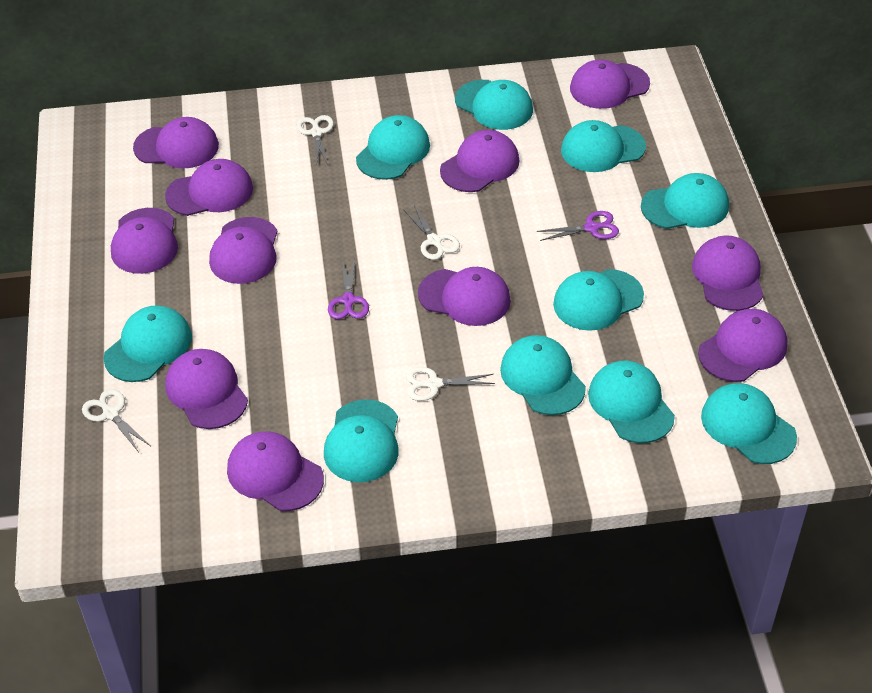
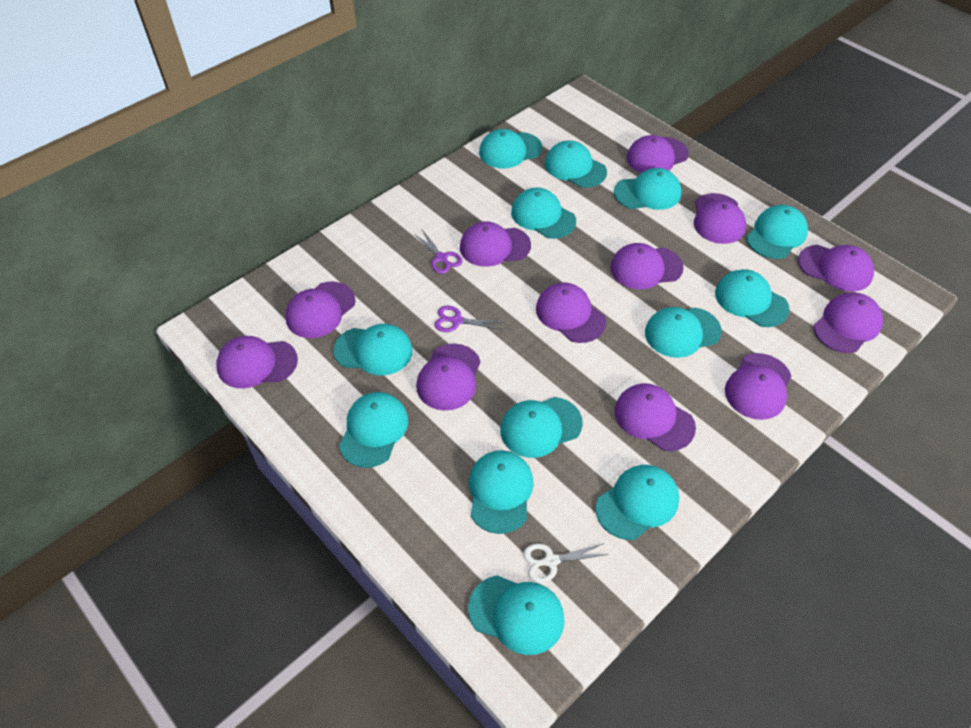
purple cap: [111,208,178,274] [133,117,219,169] [165,159,253,216] [165,349,248,429] [209,217,278,284] [227,431,324,511] [418,267,511,326] [440,130,519,192] [570,60,650,109] [692,235,763,311] [698,309,787,382] = 11 -> [216,336,298,388] [285,282,356,338] [416,344,481,411] [460,221,531,267] [536,283,606,343] [610,243,684,289] [615,383,696,451] [627,135,689,173] [694,193,746,244] [725,353,791,420] [798,245,874,291] [813,292,883,353] = 12
turquoise cap: [104,305,192,382] [324,399,399,482] [356,115,430,180] [455,80,533,130] [500,335,586,415] [553,269,644,331] [561,120,646,172] [588,361,675,443] [641,173,729,229] [701,383,797,464] = 10 -> [333,324,412,375] [339,392,408,468] [468,575,564,655] [469,450,534,534] [479,129,542,168] [500,397,583,458] [511,188,576,239] [545,141,607,188] [596,465,679,540] [614,168,682,210] [645,307,722,358] [715,269,790,327] [746,205,808,259] = 13
white scissors: [82,389,150,451] [297,115,334,167] [403,205,460,260] [406,367,495,401] = 4 -> [523,543,609,583] = 1

